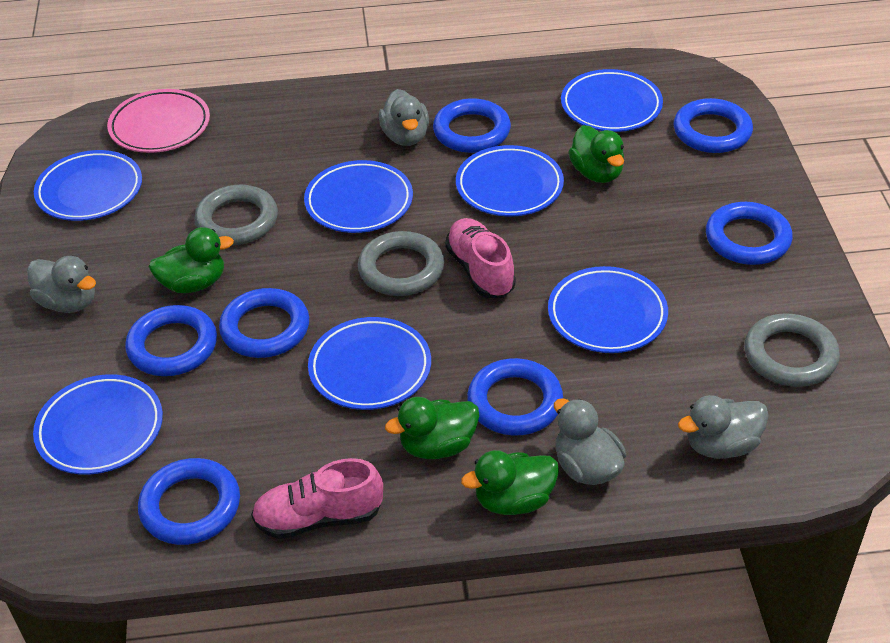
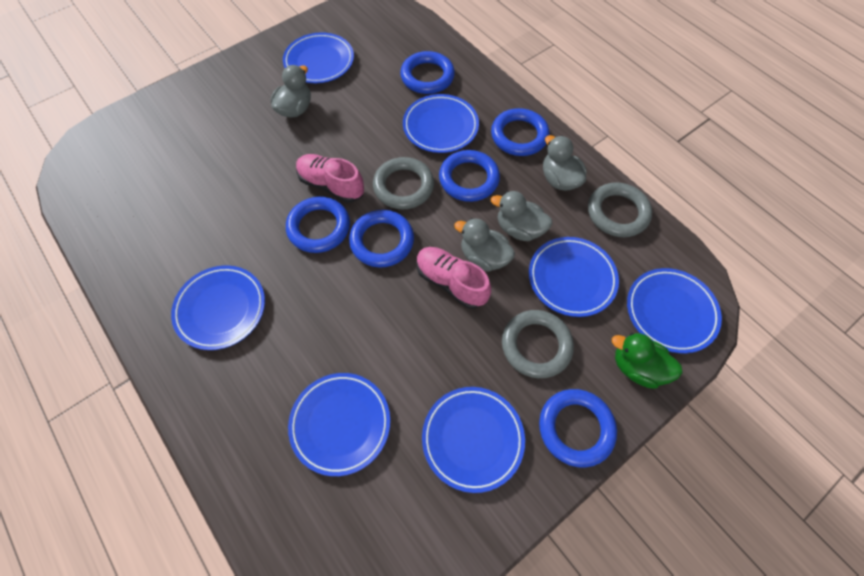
blue ring: [125,305,217,376] [138,458,240,545] [219,288,309,358] [433,98,511,153] [467,358,563,436] [673,98,753,153] [706,202,793,265] = 7 -> [286,197,350,253] [349,210,414,267] [400,51,455,94] [439,150,500,202] [491,108,549,156] [539,389,617,468] = 6
green duck: [149,227,234,293] [385,397,479,459] [461,450,559,515] [568,125,624,183] = 4 -> [612,333,683,389] = 1
pink plate: [107,89,210,153] = 1 -> none = 0

